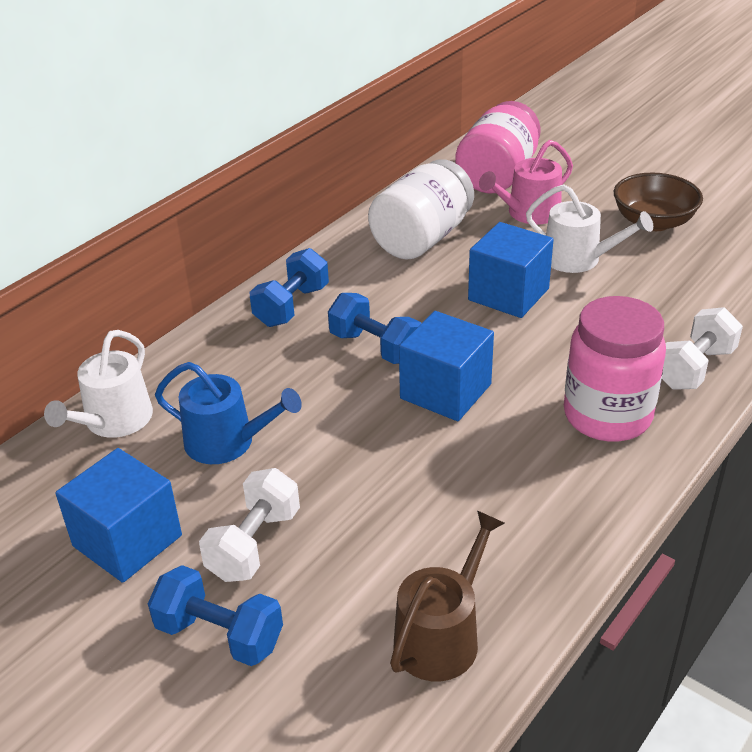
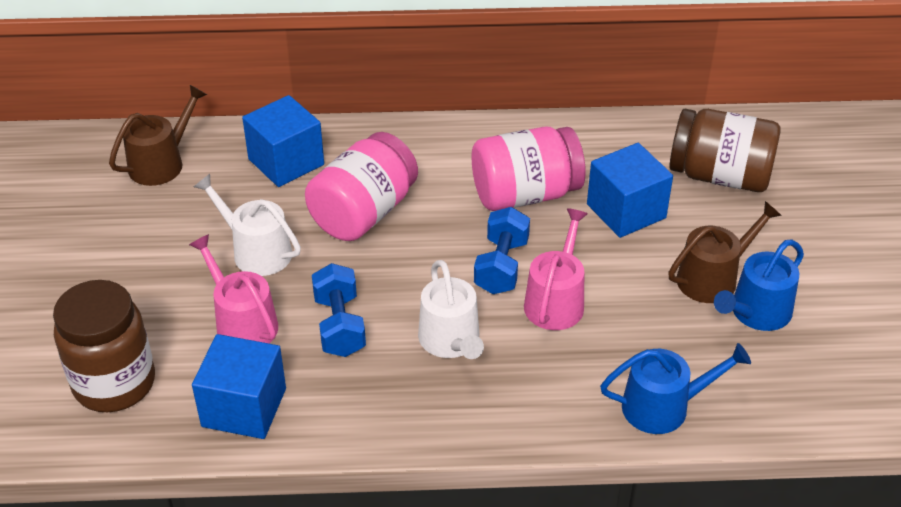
blue dumbbell: [148,565,283,666] [249,248,329,327] [328,293,421,364] = 3 -> [312,263,366,357] [474,207,530,294] = 2
blue watering can: [155,362,302,464] = 1 -> [600,343,751,434] [714,239,804,331] = 2
brown bowl: [614,173,703,231] = 1 -> none = 0
brown jar: none = 0 -> [53,280,155,412] [669,109,781,192] = 2
brown watering can: [390,510,505,681] = 1 -> [109,85,207,186] [668,201,782,303] = 2
pink watering can: [479,140,573,225] = 1 -> [189,234,278,343] [524,208,588,330] = 2
white dumbbell: [199,468,300,582] [662,307,743,390] = 2 -> none = 0
white jar: [368,159,474,260] = 1 -> none = 0

